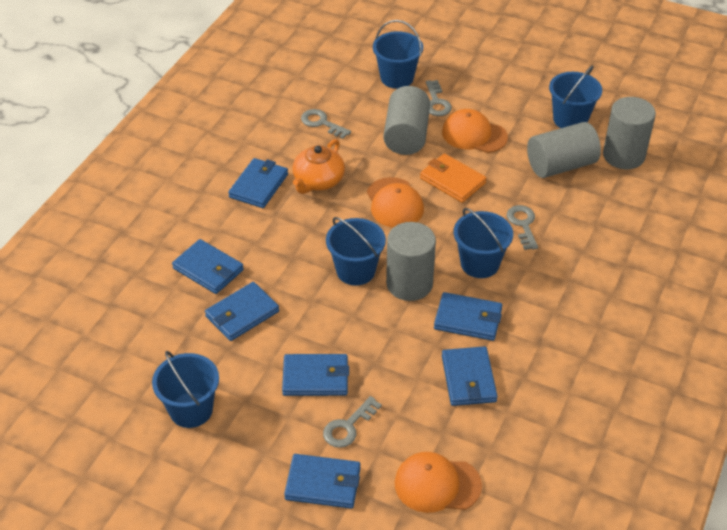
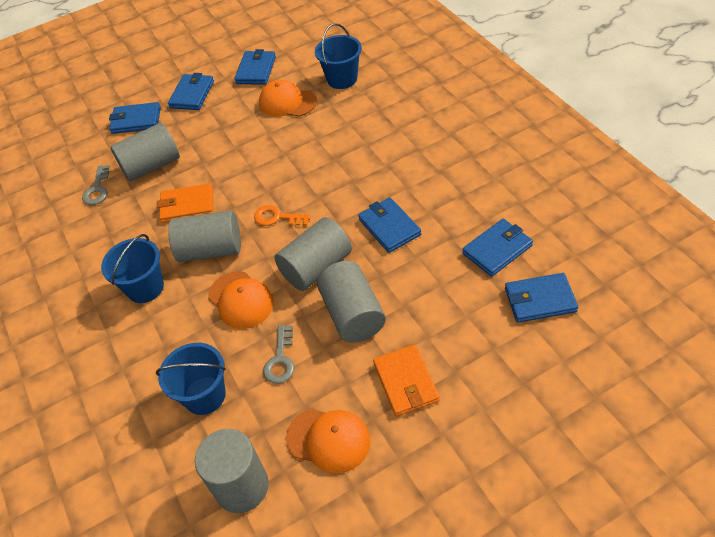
blue bucket: [152,351,219,428] [326,217,386,286] [373,20,423,89] [454,208,513,278] [549,66,602,128] = 5 -> [101,234,164,303] [156,343,226,415] [315,23,362,89] = 3
blue wallet: [172,239,244,294] [205,282,279,341] [228,158,288,208] [282,354,349,396] [284,454,360,509] [434,292,502,341] [442,346,498,406] = 7 -> [109,102,161,134] [168,73,214,110] [234,49,276,85] [358,197,421,253] [462,219,533,277] [505,273,578,323] = 6
grey cylinder: [383,86,430,155] [386,222,436,301] [527,122,601,178] [603,97,656,169] = 4 -> [110,123,180,182] [168,210,241,262] [195,429,269,513] [275,217,352,291] [317,261,386,343] = 5
grey key: [301,109,351,139] [323,396,382,448] [426,80,452,116] [507,205,538,250] = 4 -> [82,165,110,205] [263,325,294,384] = 2
orange key: none = 0 -> [254,205,311,226] = 1
orange teapot: [293,139,345,194] = 1 -> none = 0
orange wallet: [420,153,487,203] = 1 -> [158,183,214,223] [373,345,440,416] = 2

